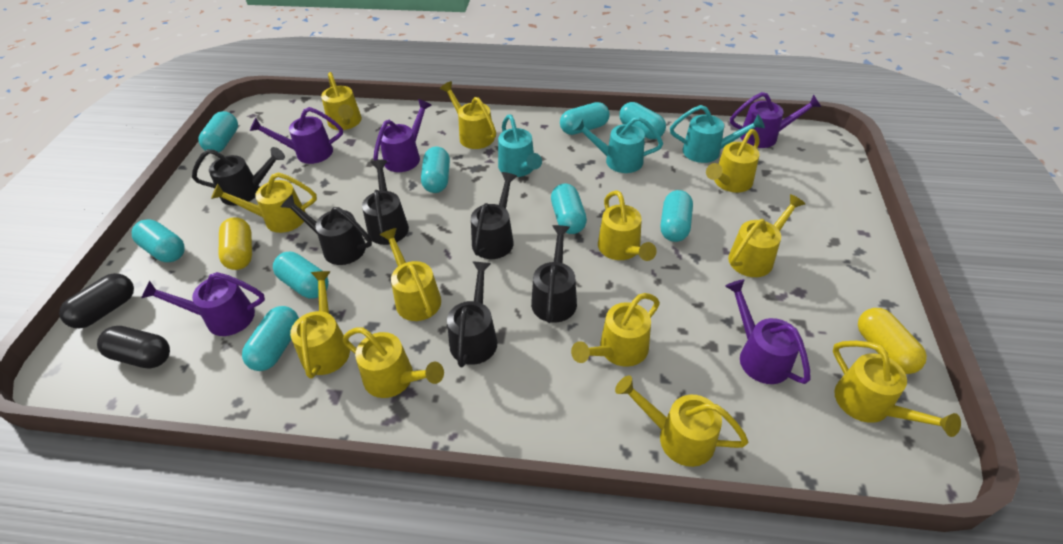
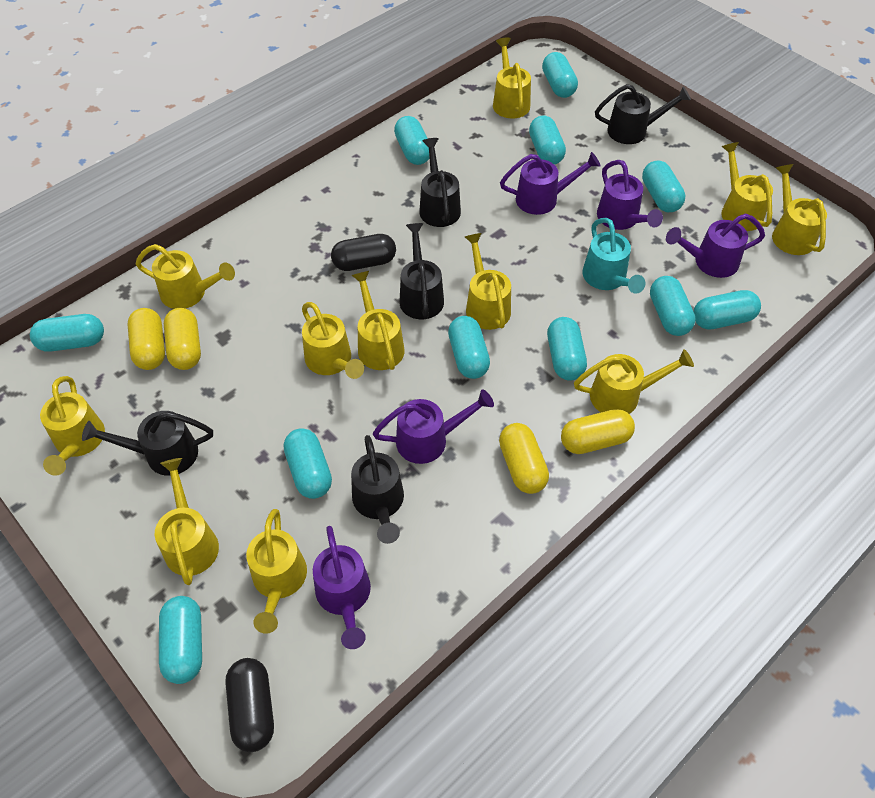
black watering can: [192,147,285,206] [281,195,372,265] [362,160,409,245] [447,261,497,367] [471,172,517,259] [531,225,577,323] = 6 -> [82,411,213,476] [351,435,404,544] [399,223,444,319] [419,138,461,227] [595,84,691,144] = 5
turquoise capsule: [132,219,185,262] [198,111,238,152] [242,306,299,371] [273,252,329,298] [421,147,450,193] [551,184,587,234] [560,102,609,135] [619,102,666,139] [661,190,693,242] = 9 -> [30,314,104,352] [159,596,202,684] [284,428,332,499] [394,116,430,165] [448,316,490,379] [529,116,566,165] [542,52,578,98] [547,317,587,381] [642,160,685,212] [650,276,696,336] [693,290,761,330] = 11
turquoise watering can: [498,115,542,177] [572,117,663,173] [670,105,765,163] = 3 -> [582,218,645,294] = 1
yellow capsule: [219,217,252,270] [858,308,927,374] = 2 -> [128,308,165,370] [164,308,201,370] [499,423,549,494] [561,409,635,454] = 4
yellow watering can: [211,172,317,233] [290,271,350,379] [321,72,362,130] [342,327,444,398] [380,228,441,321] [440,81,496,149] [571,293,660,367] [598,190,656,261] [615,375,748,467] [706,129,759,193] [728,194,805,277] [833,341,961,437] = 12 -> [40,376,105,476] [135,244,235,309] [155,458,219,585] [246,509,307,634] [302,302,364,379] [352,271,405,370] [465,233,511,330] [493,37,531,119] [574,349,694,414] [721,142,773,231] [772,164,827,255] = 11

